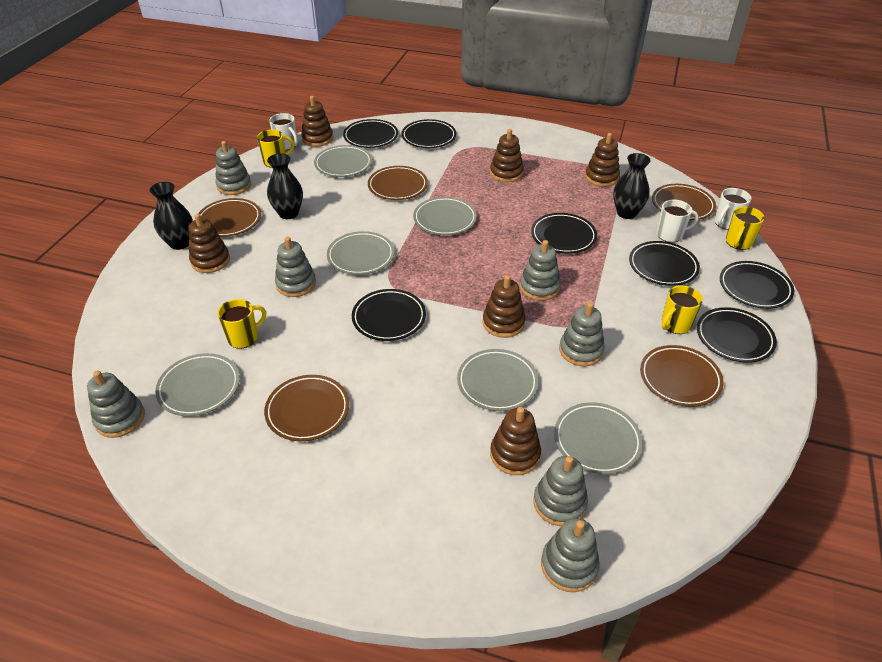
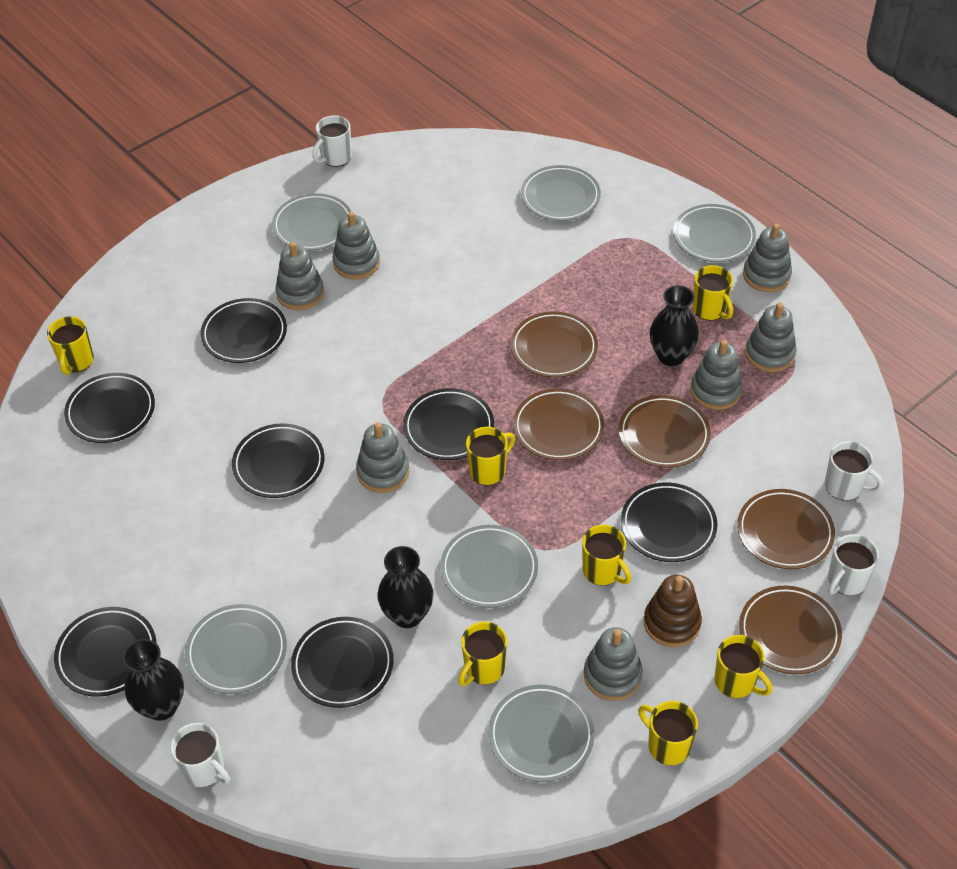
brown stacking toy: [189,214,230,273] [301,96,333,147] [483,275,525,338] [490,129,524,182] [490,407,541,475] [585,133,620,187] = 6 -> [644,575,702,647] = 1
white mug: [269,113,298,150] [657,200,699,243] [714,188,752,230] = 3 -> [170,723,230,787] [312,115,352,167] [825,441,883,501] [828,534,879,596] = 4
yellow mug: [217,299,266,349] [257,129,294,168] [662,286,703,334] [726,206,765,250] = 4 -> [47,317,94,375] [458,622,507,686] [466,427,515,485] [582,525,631,586] [638,701,698,765] [692,265,733,321] [714,635,772,698] = 7

